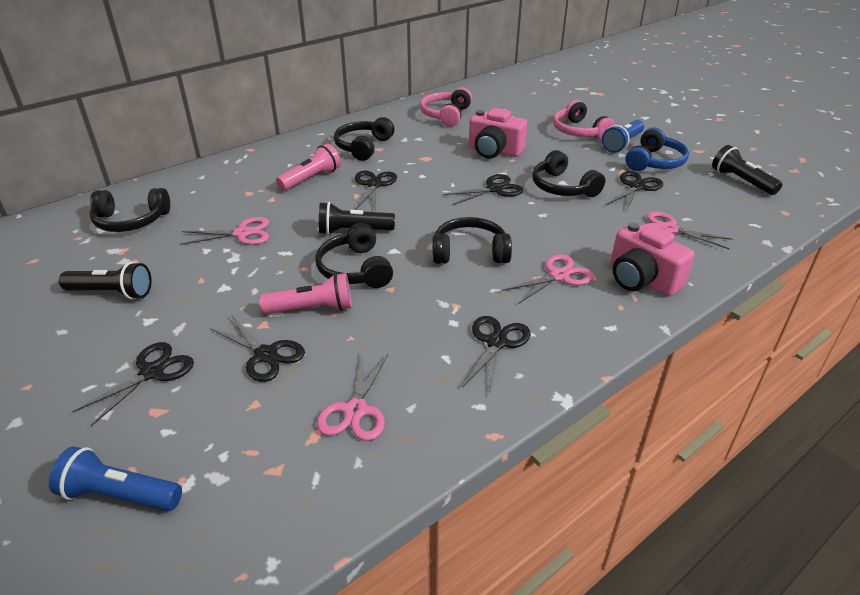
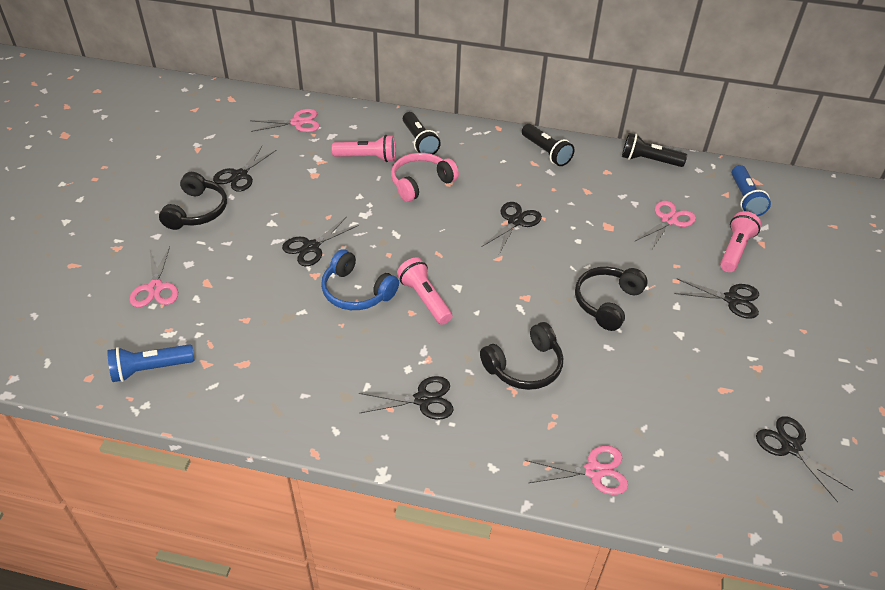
black headphones: [90,188,170,232] [315,223,393,288] [334,117,395,161] [432,217,512,264] [532,150,605,197] = 5 -> [159,172,227,230] [480,322,563,390] [575,267,648,331] = 3
pink camera: [469,108,527,159] [611,222,695,297] = 2 -> none = 0
pink flashlight: [259,273,352,314] [276,144,341,191] = 2 -> [332,135,395,162] [397,257,452,325] [720,211,761,272] = 3
pink headphones: [420,88,472,126] [553,100,615,140] = 2 -> [391,153,459,202] = 1

